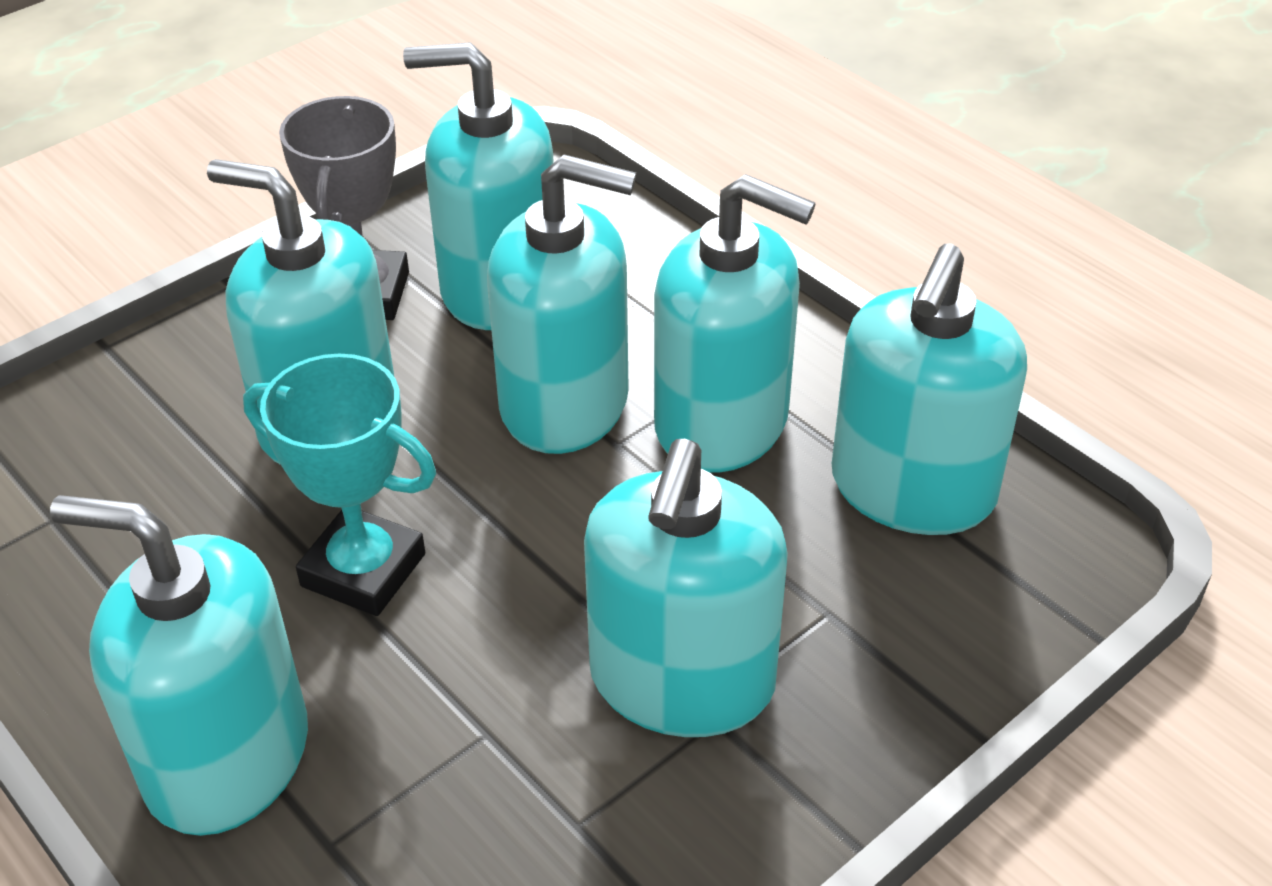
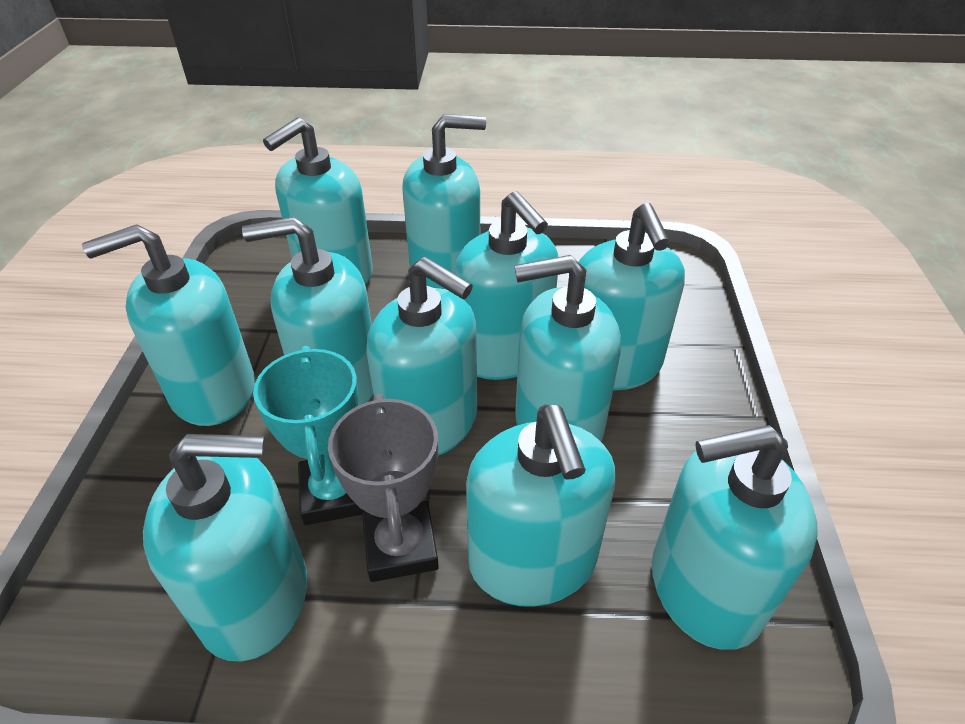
turquoise soap dispenser: [50,495,308,836] [207,159,394,465] [403,42,554,330] [487,155,636,454] [584,439,788,737] [654,174,815,473] [832,244,1027,535] = 7 -> [82,224,255,426] [143,434,307,661] [242,217,373,406] [263,117,373,285] [366,257,477,456] [402,114,486,290] [454,191,558,380] [466,405,615,607] [514,255,621,442] [578,203,685,390] [652,425,818,650] = 11

